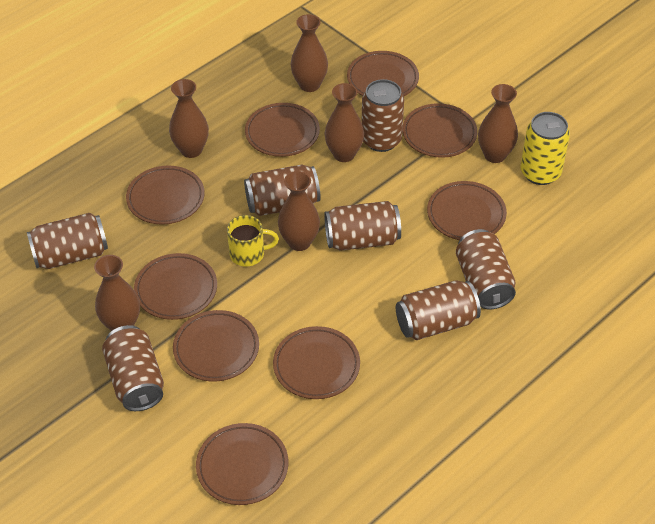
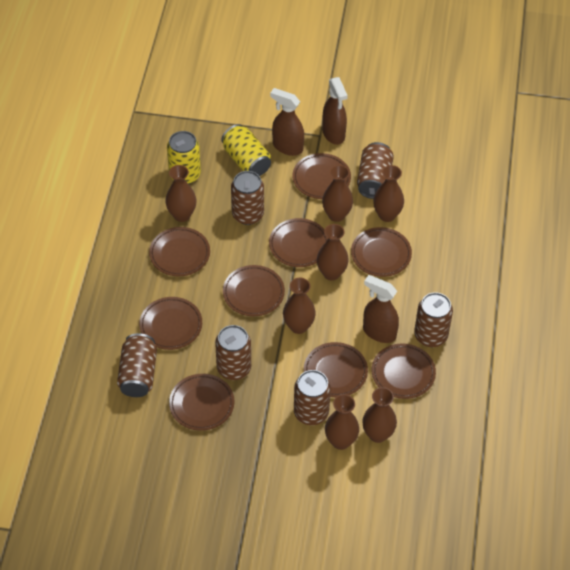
brown can: [27,213,108,269] [102,325,164,411] [244,165,321,216] [324,201,401,251] [362,79,404,152] [396,280,481,340] [456,229,516,310] = 7 -> [117,333,157,397] [215,325,251,380] [231,171,264,225] [294,370,331,425] [357,142,394,199] [414,292,453,347] = 6
brown spray bottle: none = 0 -> [270,88,304,156] [322,77,348,145] [363,275,399,343] = 3
brown vase: [94,255,140,331] [169,79,209,158] [278,171,320,251] [290,14,328,92] [325,83,364,162] [478,84,518,163] = 6 -> [165,165,196,222] [283,278,316,334] [317,224,349,280] [322,165,353,222] [325,394,359,450] [362,387,397,443] [373,165,404,222] = 7
yellow can: [520,112,570,185] = 1 -> [167,131,201,184] [221,124,271,176] = 2
yellow mug: [227,215,279,266] = 1 -> none = 0

